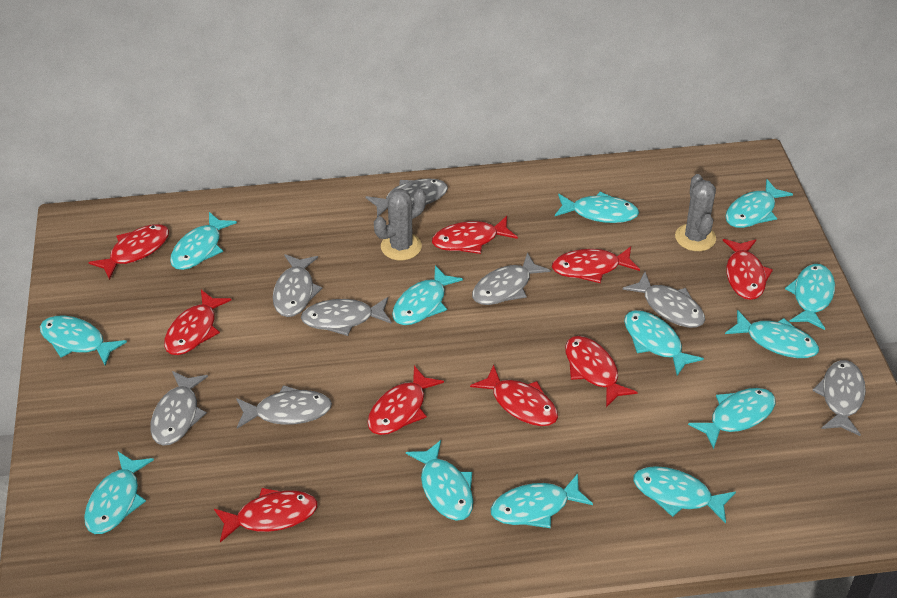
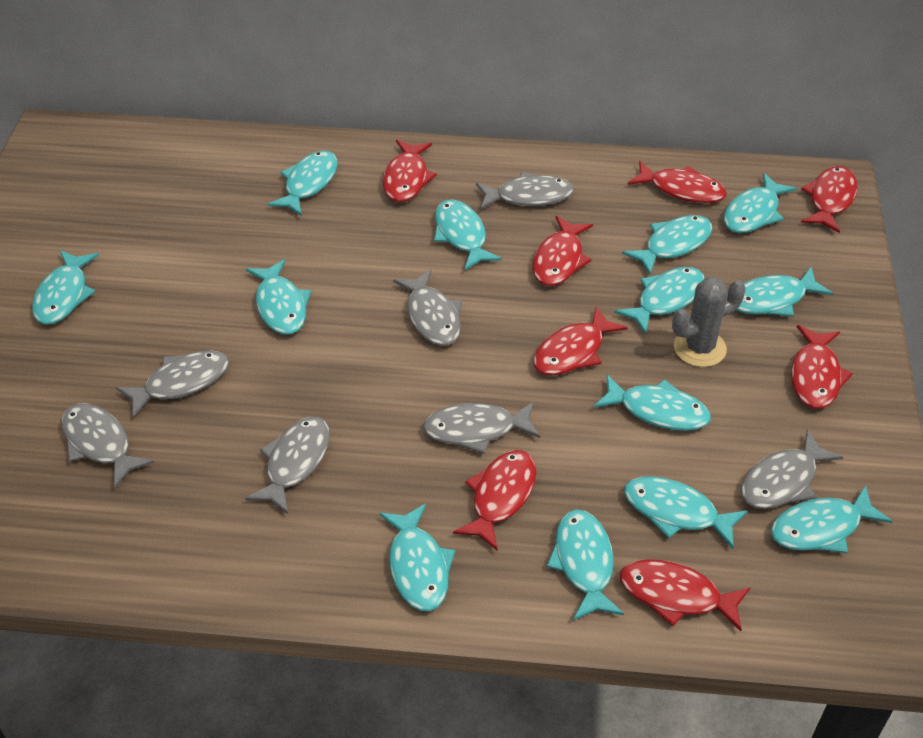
grey cactus: [374,189,426,260] [675,174,716,251] = 2 -> [672,277,746,367] = 1
grey fish: [150,371,208,446] [236,385,332,429] [273,254,322,317] [301,297,392,336] [366,178,448,217] [472,252,551,305] [622,272,705,328] [812,360,866,436] = 8 -> [61,403,154,488] [116,351,229,418] [245,417,330,514] [393,270,462,346] [423,402,540,454] [476,172,574,209] [741,430,843,509] = 7
red fish: [88,224,169,280] [164,290,232,355] [214,488,318,542] [367,366,444,435] [432,216,518,254] [470,365,558,426] [552,246,640,283] [565,336,638,407] [723,239,773,300] = 9 -> [383,140,437,202] [453,450,536,550] [532,216,593,286] [533,306,628,375] [620,559,750,631] [628,161,726,203] [791,325,853,409] [801,166,858,233] = 8

